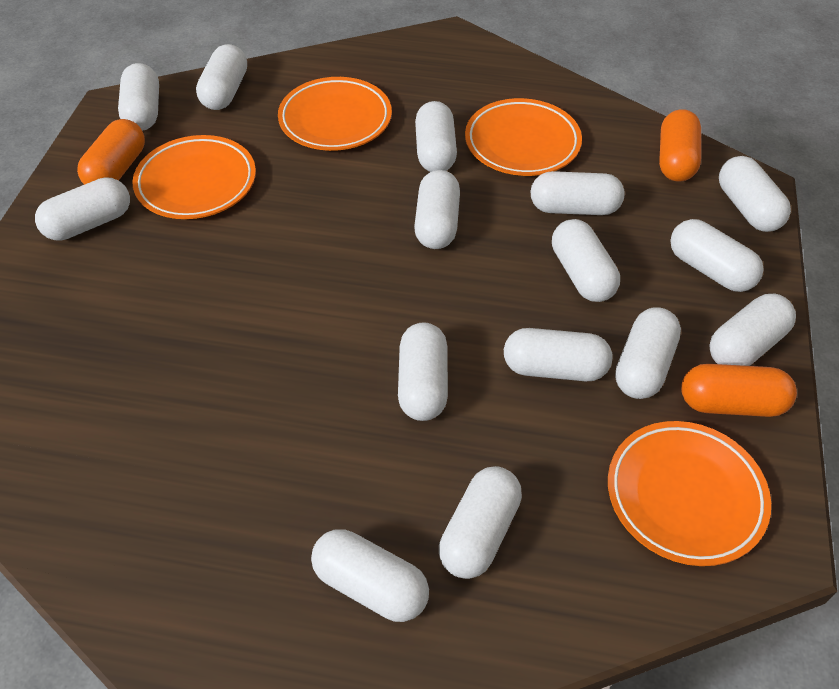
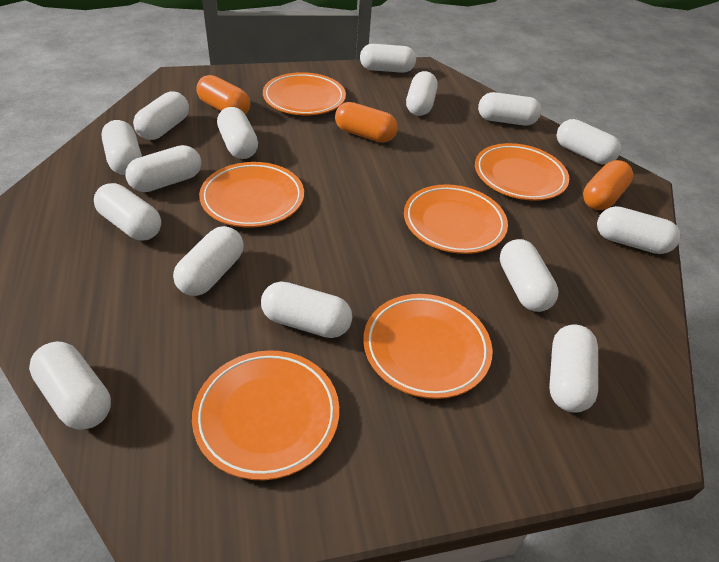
orange plate: [132,135,256,219] [278,77,392,151] [465,98,582,176] [608,421,771,566] = 4 -> [192,350,339,480] [199,162,304,228] [263,72,346,115] [363,294,493,399] [404,184,508,254] [475,143,569,201] = 6

